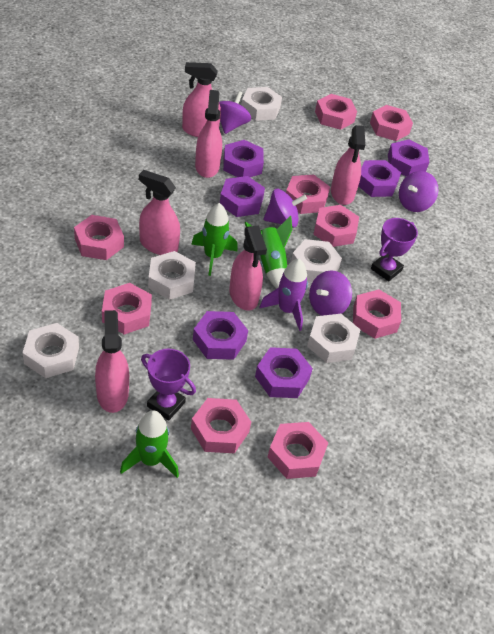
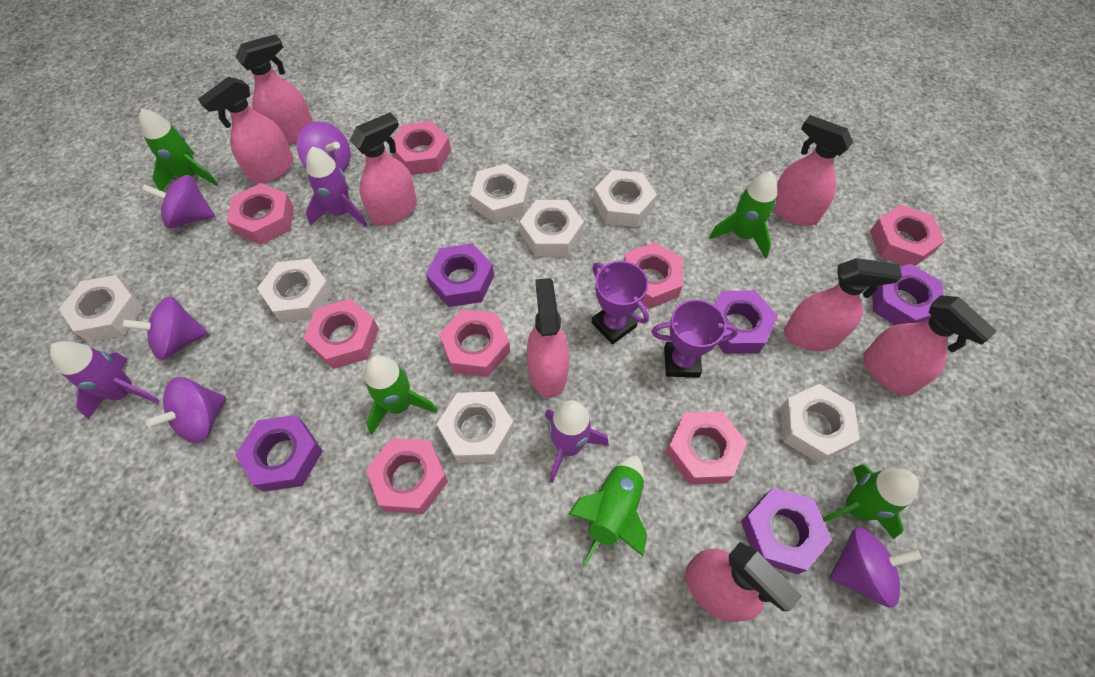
green rocket: [120,410,179,478] [191,203,238,276] [245,216,292,288] = 3 -> [139,108,218,191] [364,355,438,435] [568,455,647,565] [709,171,777,259] [823,464,919,539] = 5
pink nut: [74,215,124,260] [102,283,152,335] [191,398,251,453] [268,422,328,479] [286,175,330,214] [313,205,359,247] [315,94,357,130] [353,290,401,339] [370,105,413,141] = 9 -> [227,183,294,245] [303,299,379,369] [366,438,448,514] [392,121,451,175] [439,309,510,377] [624,242,683,309] [666,411,747,484] [870,205,945,266] = 8
pink spray bottle: [95,310,129,413] [139,170,180,255] [182,62,221,137] [195,90,222,178] [229,226,267,311] [331,125,365,205] = 6 -> [198,77,294,183] [236,34,313,145] [350,112,417,226] [527,278,569,398] [685,542,802,622] [774,115,853,226] [784,258,902,351] [863,295,997,395] = 8
purple nut: [193,311,248,360] [220,176,265,217] [223,140,264,177] [255,347,313,398] [358,160,401,197] [388,139,429,176] = 6 -> [235,415,323,492] [426,243,494,307] [714,291,778,354] [741,488,832,574] [872,263,944,325] = 5
purple rocket: [260,258,308,331] = 1 -> [50,341,160,419] [306,147,368,227] [545,400,609,483] = 3
purple spinning top: [219,91,251,134] [263,189,307,228] [309,270,352,316] [399,171,438,212] = 4 -> [122,296,208,360] [142,175,215,228] [146,377,226,443] [297,121,350,172] [829,527,922,608] = 5
white nut: [22,323,79,378] [148,251,196,300] [242,87,282,121] [291,239,342,282] [307,314,360,363] = 5 -> [59,275,144,342] [257,259,333,323] [437,392,514,463] [470,164,530,223] [520,200,584,256] [593,170,657,227] [780,384,860,463] = 7

